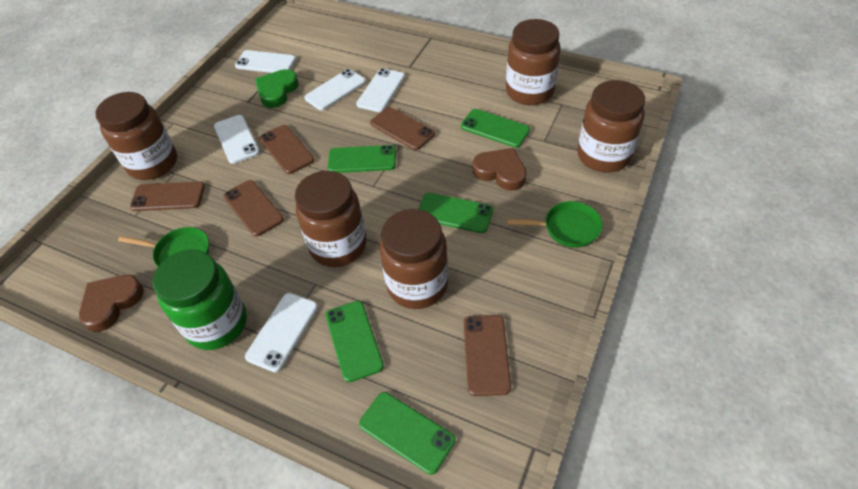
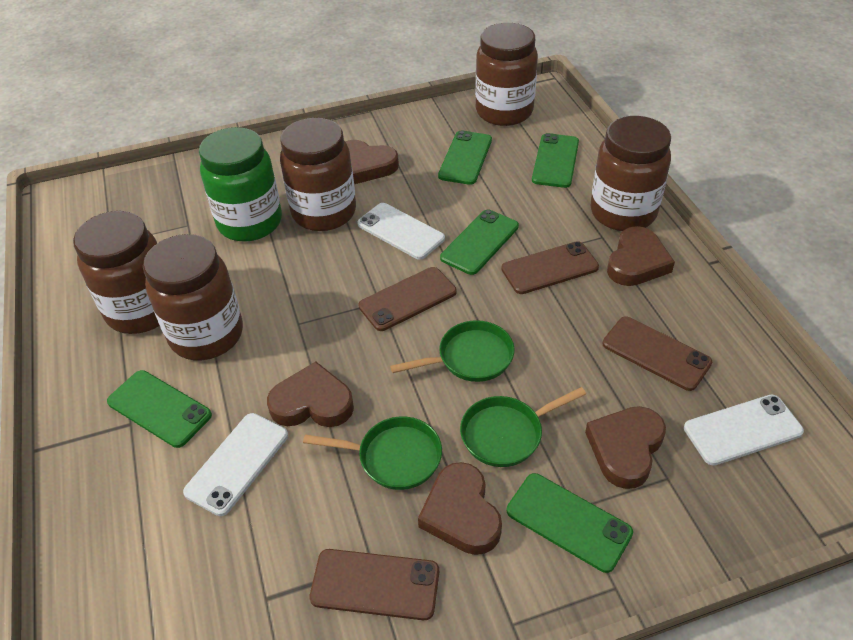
brown heart: [79,275,144,332] [472,148,527,191] = 2 -> [267,361,354,427] [345,140,399,184] [418,462,502,555] [585,406,666,489] [607,226,675,286] = 5
brown phone: [130,181,205,211] [223,180,284,237] [259,125,314,174] [370,107,435,150] [464,315,511,396] = 5 -> [309,549,439,620] [359,267,457,331] [501,241,599,294] [603,316,712,391] = 4
green heart: [255,69,299,108] = 1 -> none = 0
green pan: [118,227,209,267] [507,201,603,248] = 2 -> [303,416,442,490] [390,320,515,382] [460,387,586,467] = 3
white phone: [214,115,260,164] [235,50,296,73] [245,293,318,372] [305,69,366,111] [356,68,405,112] = 5 -> [183,413,288,516] [357,203,445,260] [684,395,804,466] = 3

